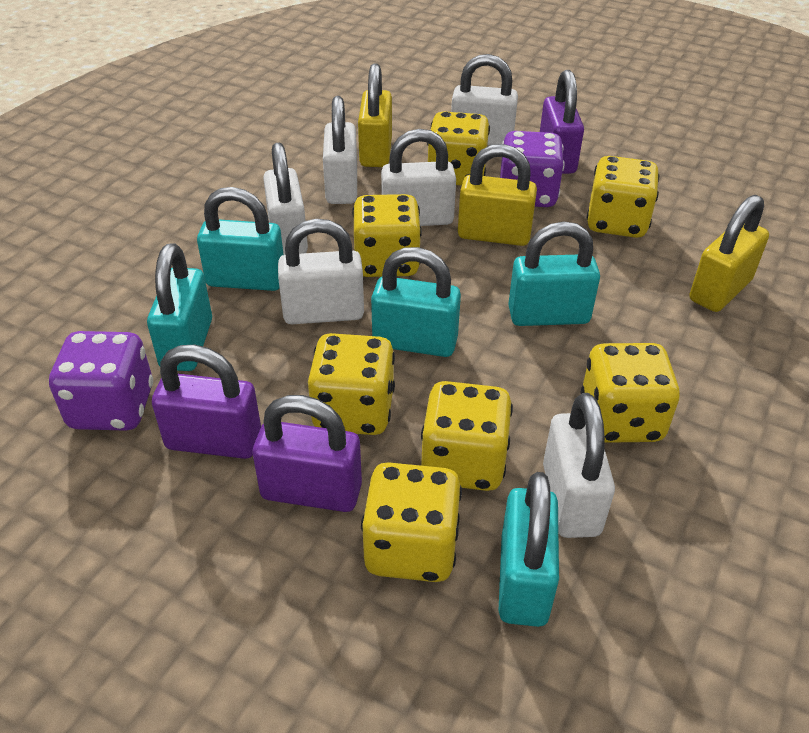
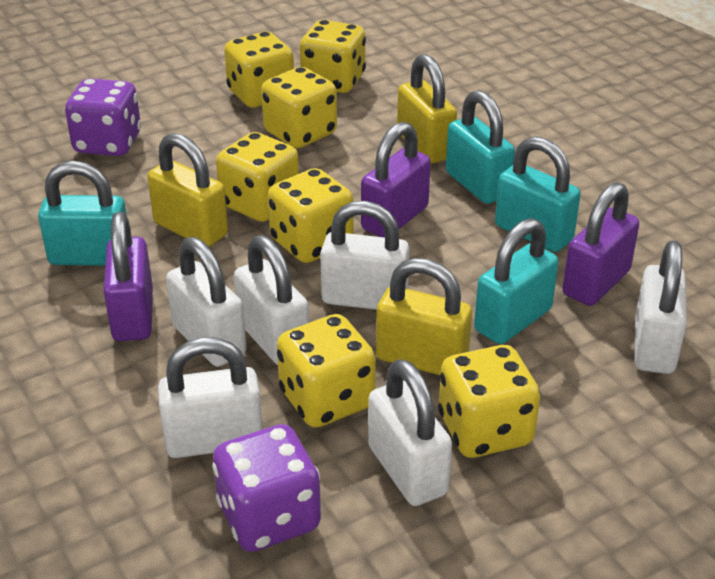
turquoise padlock: [147,243,212,371] [197,187,283,291] [371,247,461,357] [498,472,559,627] [508,222,600,326] = 5 -> [38,161,127,266] [446,90,515,204] [474,218,558,344] [495,136,581,252] = 4

